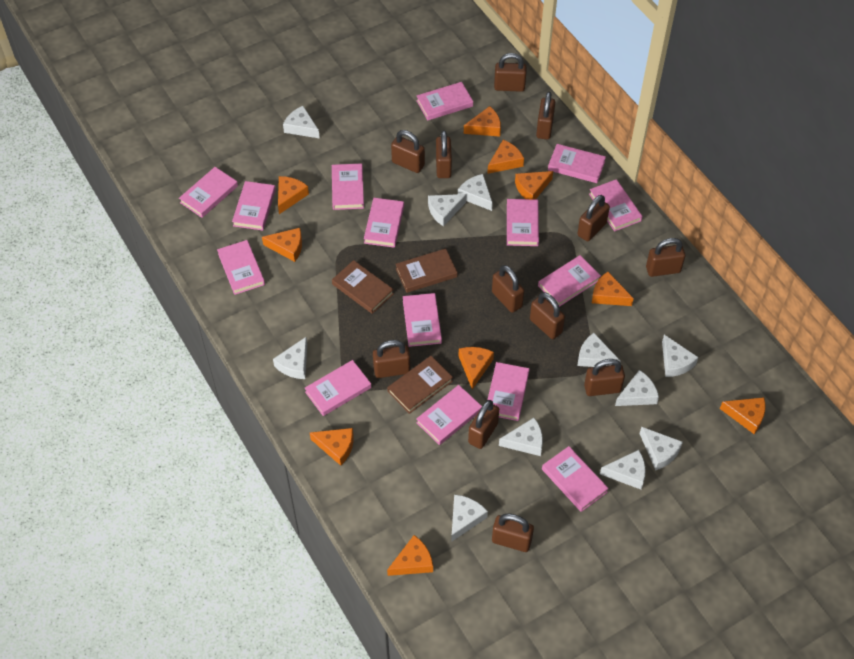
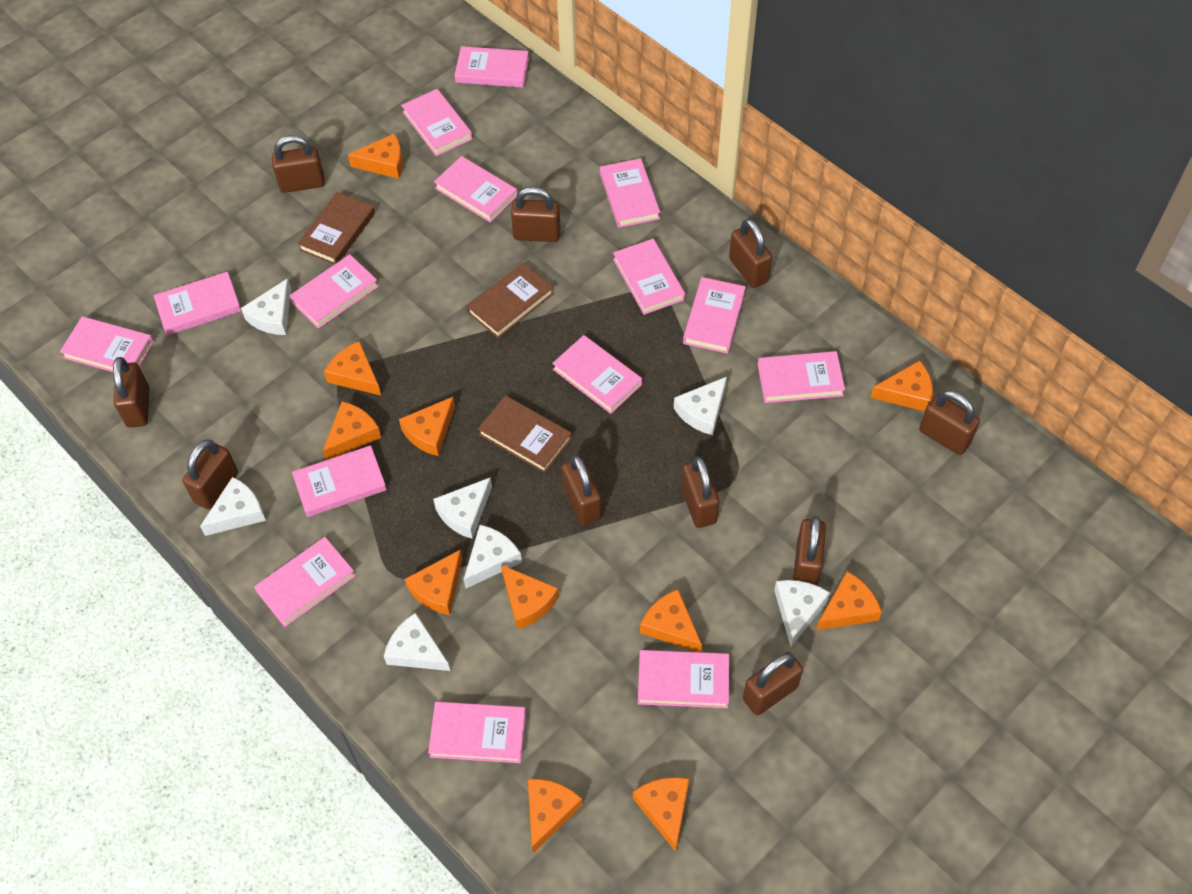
brown padlock: [373,340,410,378] [391,130,425,173] [436,130,452,178] [468,400,499,449] [492,265,524,313] [492,514,534,552] [494,53,527,92] [530,292,565,339] [536,92,555,139] [577,195,610,242] [584,359,625,396] [646,238,685,277] = 12 -> [113,357,150,428] [183,440,238,510] [272,135,325,193] [511,187,561,242] [562,455,602,526] [681,456,719,528] [729,219,772,288] [743,652,803,715] [793,516,826,586] [919,390,980,455] = 10
orange cheese: [262,228,302,262] [278,176,309,214] [310,428,353,466] [387,535,433,576] [458,347,494,389] [464,106,501,137] [487,140,524,174] [515,171,553,200] [592,272,634,306] [720,397,765,434] = 10 -> [323,401,381,460] [324,341,381,395] [348,133,403,179] [399,397,455,456] [405,549,462,615] [501,565,559,629] [528,779,583,853] [633,777,689,852] [640,589,702,652] [816,571,882,630] [870,360,933,412] = 11
white cheese: [273,337,307,379] [283,106,320,138] [428,194,466,227] [451,494,488,542] [458,174,493,211] [499,418,543,456] [577,333,621,367] [600,450,646,489] [615,370,659,406] [640,427,683,471] [662,335,698,377] = 11 -> [200,477,266,536] [241,278,291,335] [384,613,450,671] [433,477,492,539] [464,525,522,589] [674,377,727,435] [774,580,830,647] = 7

